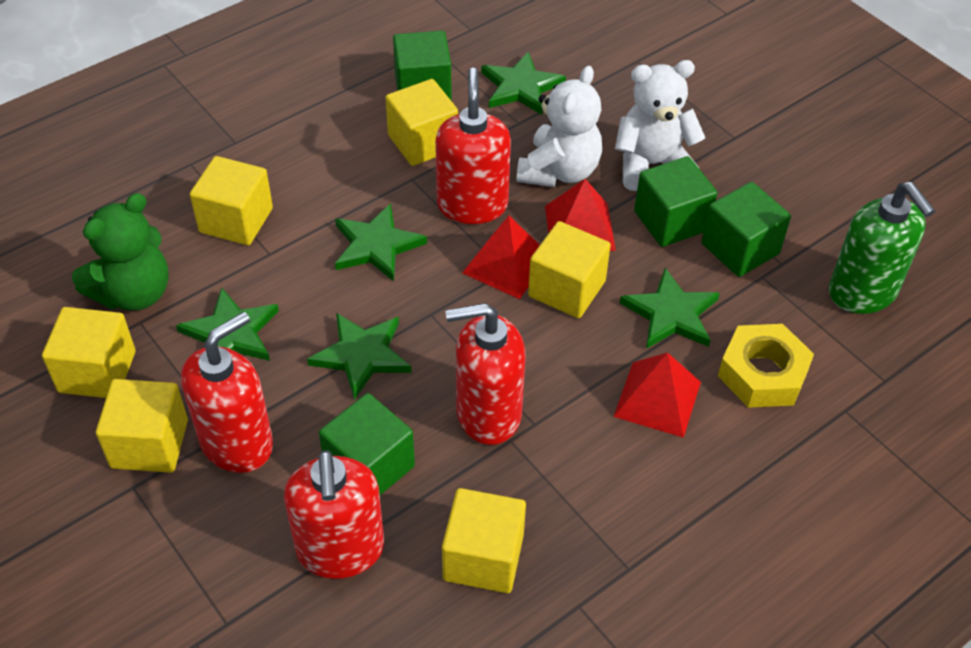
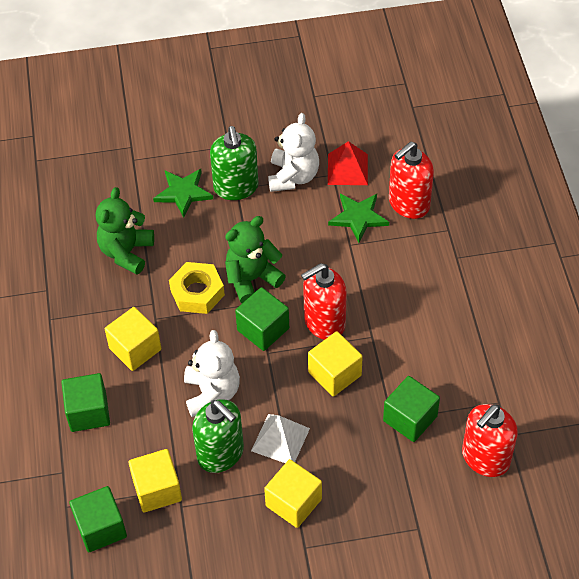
green soap dispenser: [829,182,935,314] = 1 -> [192,399,244,473] [210,126,259,200] = 2
green star: [176,288,279,361] [307,313,411,400] [335,203,427,281] [481,52,566,115] [620,268,720,349] = 5 -> [153,169,213,218] [328,194,389,243] = 2
green teddy bear: [72,193,169,310] = 1 -> [96,187,154,275] [225,216,286,303] = 2
red pyramid: [462,216,540,299] [545,179,616,251] [614,352,701,438] = 3 -> [328,141,368,185] = 1
red soap dispenser: [181,312,273,473] [284,450,384,579] [435,68,511,224] [445,303,526,445] = 4 -> [301,263,347,340] [389,142,434,219] [462,404,518,477] = 3
white pyramid: none = 0 -> [251,414,310,463] = 1
yellow cube: [42,307,136,398] [96,379,188,473] [190,156,273,245] [385,79,458,166] [442,488,526,593] [528,221,611,318] = 6 -> [105,307,161,371] [128,449,182,513] [264,459,322,528] [308,331,363,396] = 4

